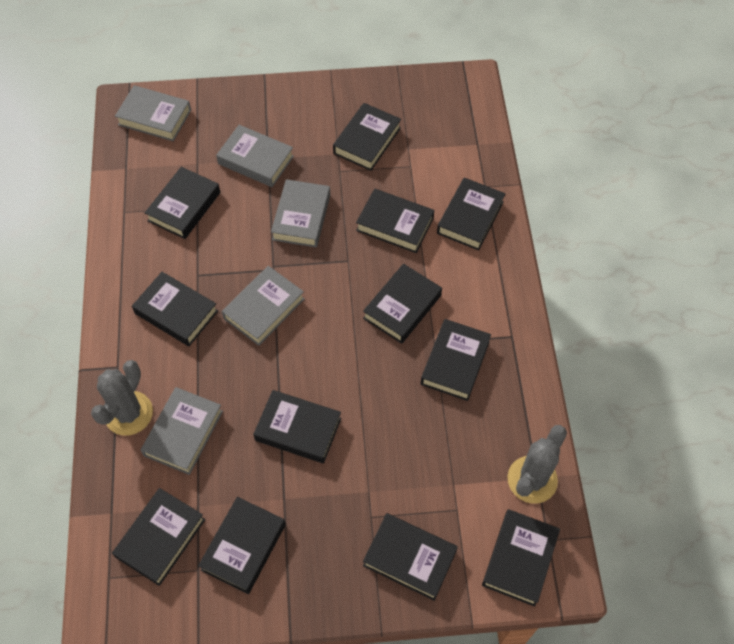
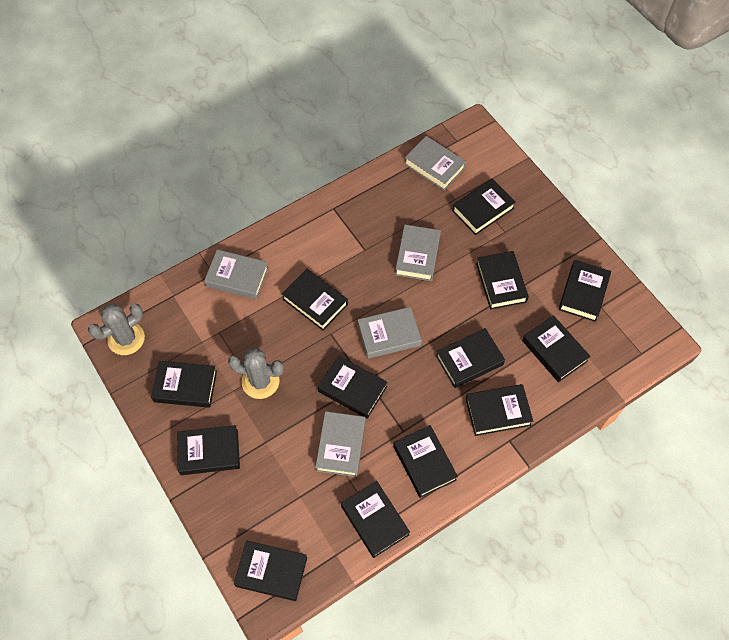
black book: [112,488,205,586] [132,272,218,346] [145,167,220,239] [198,497,286,594] [253,390,341,463] [333,103,401,171] [356,189,434,253] [363,264,442,344] [363,513,458,601] [421,319,491,401] [437,178,506,250] [482,509,560,607] = 12 -> [151,361,217,408] [177,425,240,475] [234,541,307,601] [282,269,348,331] [318,355,387,419] [341,481,410,558] [393,425,458,498] [436,328,505,388] [452,179,516,235] [466,384,534,436] [476,251,529,310] [522,315,591,382] [559,260,611,322] = 13

